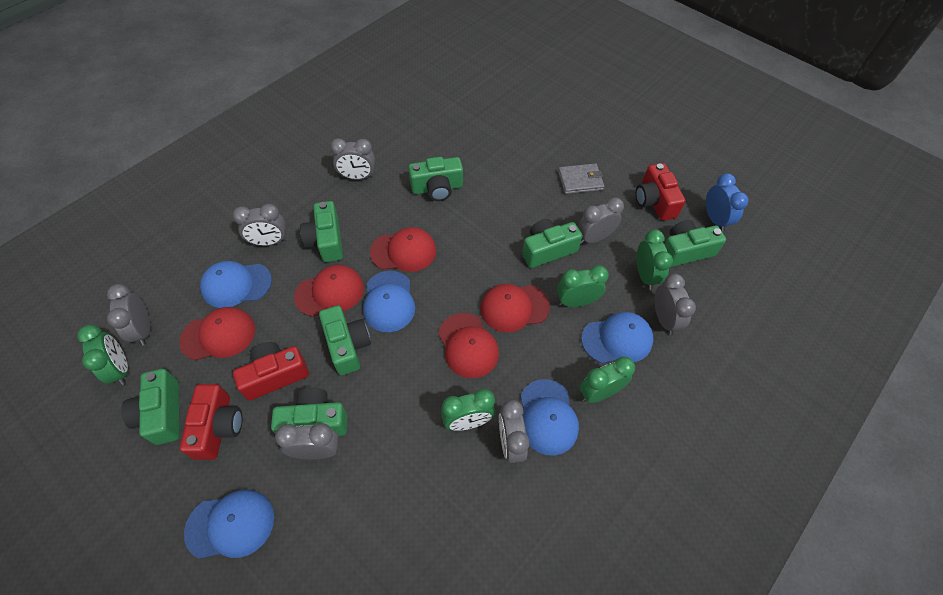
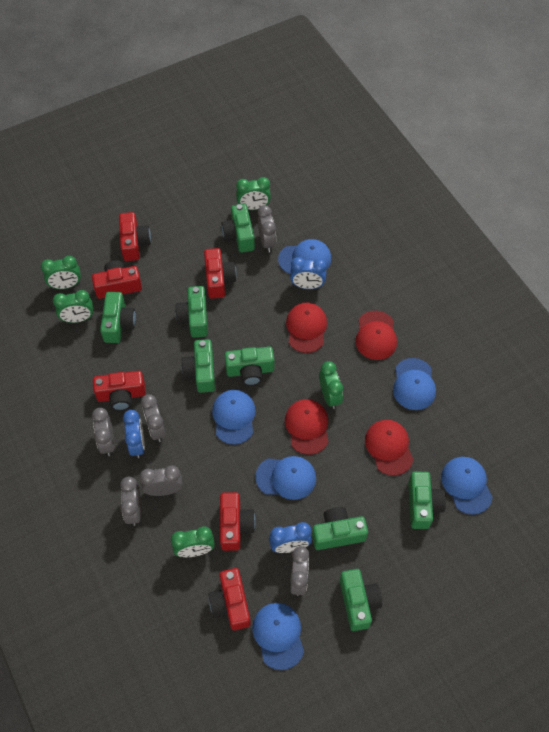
blue cap: [184,490,274,559] [200,261,272,308] [363,271,415,332] [521,379,579,456] [581,312,654,364] = 5 -> [212,390,256,445] [252,603,304,670] [255,456,316,500] [278,239,331,274] [393,358,436,410] [441,457,493,515] = 6
blue clock: [706,173,748,232] = 1 -> [123,410,145,458] [269,522,312,553] [290,257,327,289] = 3
green camera: [121,369,180,445] [271,388,347,436] [300,201,343,262] [319,305,371,375] [408,157,463,201] [522,219,583,268] [664,220,726,267] = 7 -> [100,292,136,343] [175,286,208,338] [181,339,215,393] [222,203,255,252] [224,346,274,386] [312,507,368,550] [340,569,382,631] [408,472,446,529] = 8
grey clock: [107,284,150,346] [232,204,287,246] [275,423,339,460] [330,138,375,180] [499,400,530,464] [577,197,624,244] [655,274,696,335] = 7 -> [92,408,115,456] [120,477,141,526] [140,465,183,496] [141,394,166,442] [258,205,276,252] [290,546,310,596] = 6
grey wallet: [558,163,604,194] = 1 -> none = 0
red camera: [180,384,243,460] [233,342,309,401] [636,163,686,221] = 3 -> [92,260,142,299] [93,371,146,411] [119,212,151,261] [204,248,237,299] [208,568,251,630] [220,492,256,551] = 6
red cap: [179,307,255,361] [294,265,364,317] [370,227,436,272] [438,313,499,378] [480,284,550,332] = 5 -> [285,399,328,455] [286,303,327,353] [356,311,397,360] [365,420,414,476] = 4

